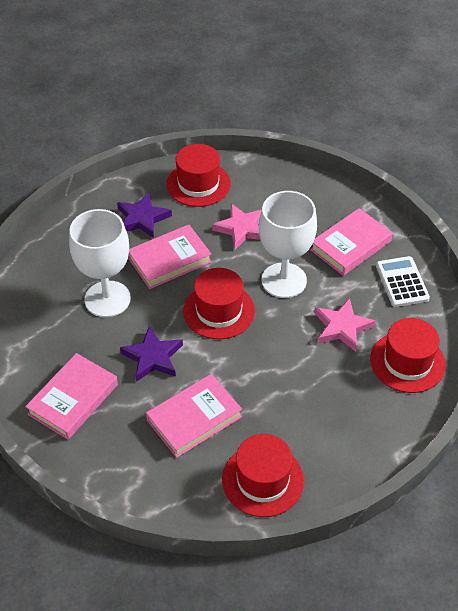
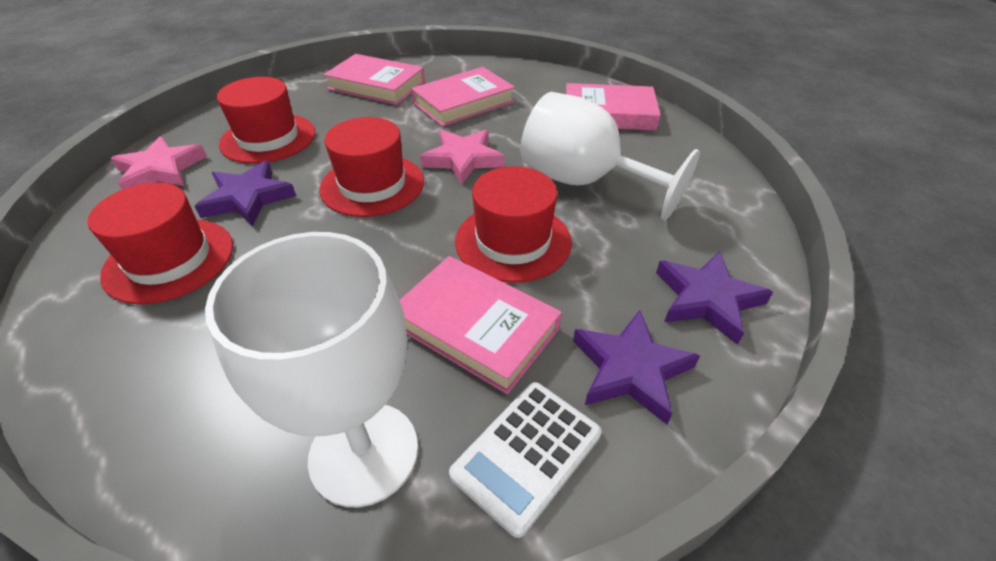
purple star: [117,193,172,238] [120,326,183,382] = 2 -> [194,161,296,226] [573,310,700,425] [656,252,773,345] = 3

